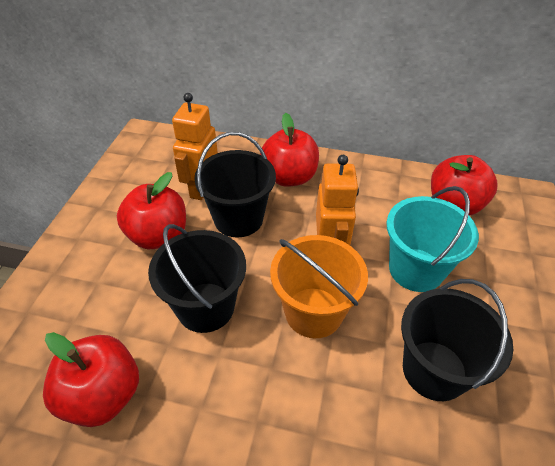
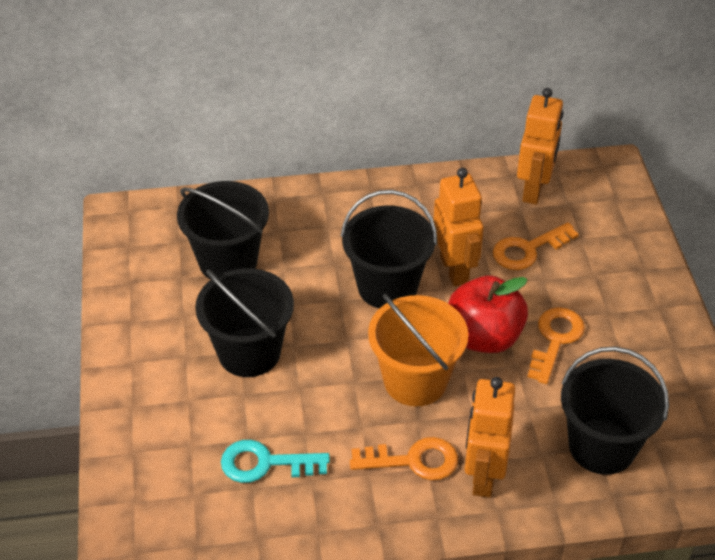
black bucket: [148,224,246,333] [194,132,276,237] [401,279,514,401] = 3 -> [177,181,269,280] [195,268,294,377] [341,190,437,309] [561,347,669,475] = 4
orange key: none = 0 -> [350,437,458,480] [493,222,579,270] [527,307,585,384] = 3
orange robot: [172,93,218,200] [316,155,359,245] = 2 -> [433,168,484,286] [464,377,515,498] [517,88,563,204] = 3
red apple: [43,332,139,427] [117,172,186,249] [260,113,319,187] [431,155,498,216] = 4 -> [448,275,528,353] = 1
turquoise bucket: [386,186,479,292] = 1 -> none = 0
turquoise key: none = 0 -> [221,440,330,483] = 1

